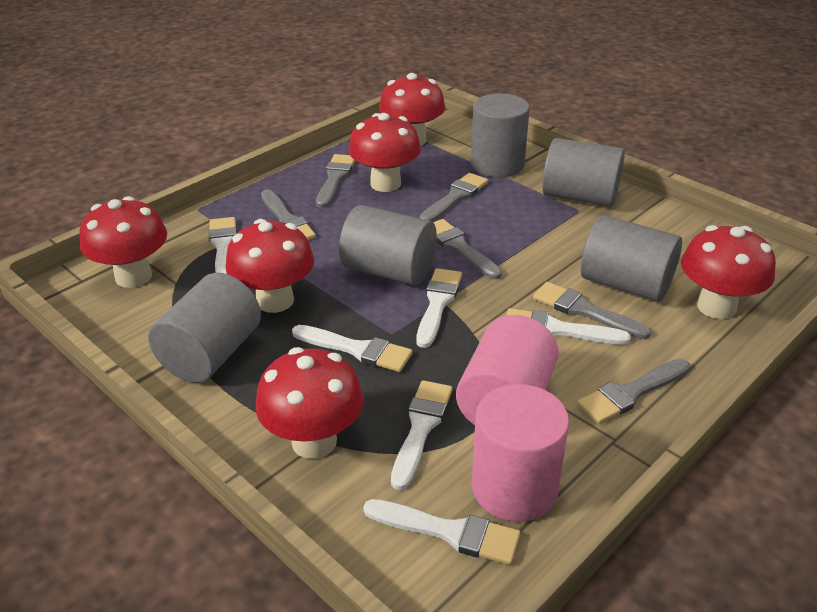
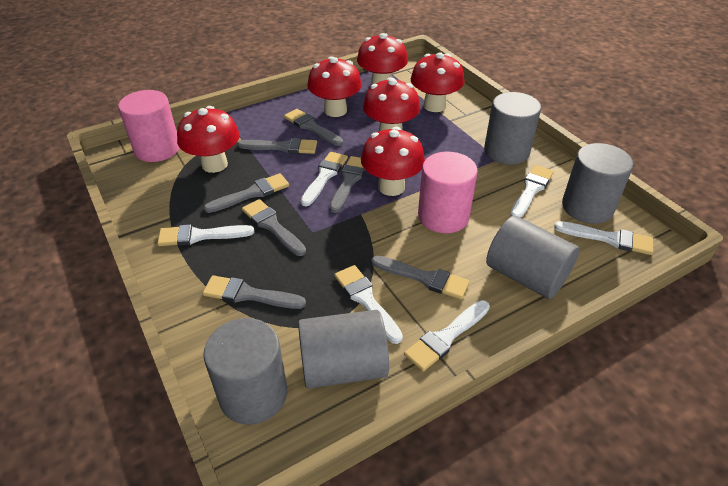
grey brush: [261,189,316,240] [316,154,355,208] [419,173,488,222] [433,219,502,279] [533,282,651,339] [577,359,690,424] = 6 -> [202,275,306,309] [204,173,289,213] [238,138,317,154] [242,199,306,256] [284,109,343,146] [330,156,365,213] [371,256,469,299] = 7

